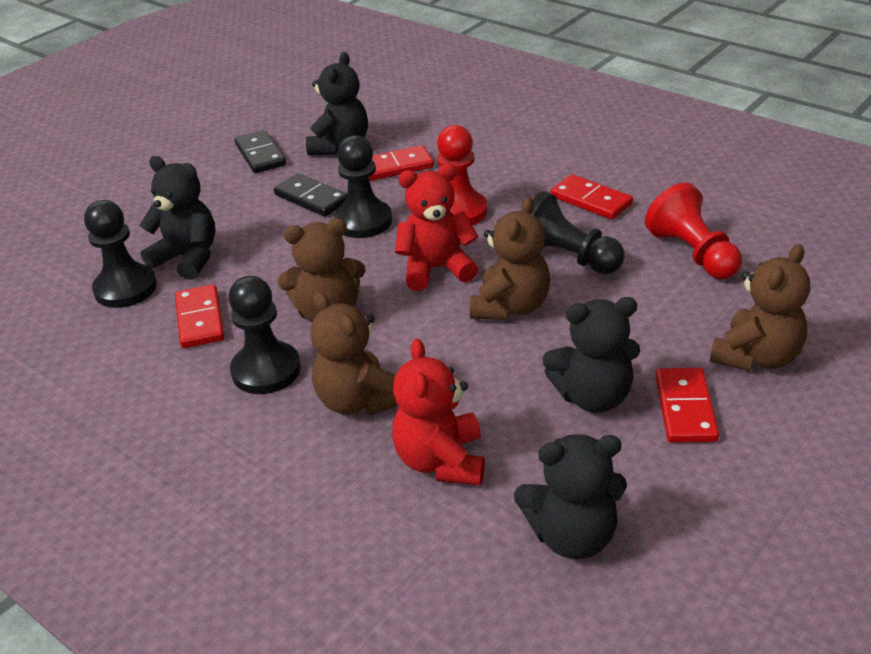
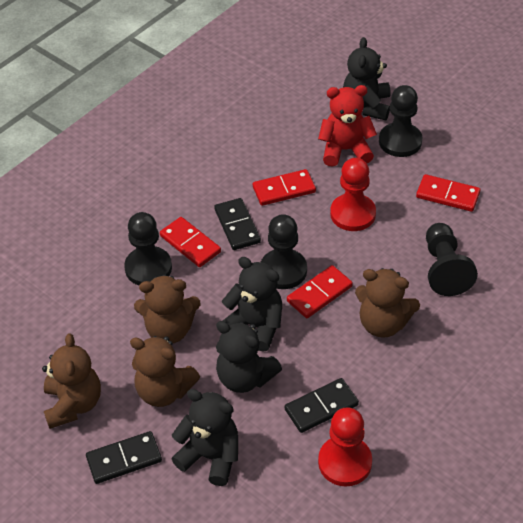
black domino: [234,130,286,173] [274,173,347,217] = 2 -> [86,431,162,484] [214,198,261,250] [285,378,359,433] = 3
red teddy bear: [392,339,485,485] [395,164,479,291] = 2 -> [318,85,377,167] = 1

